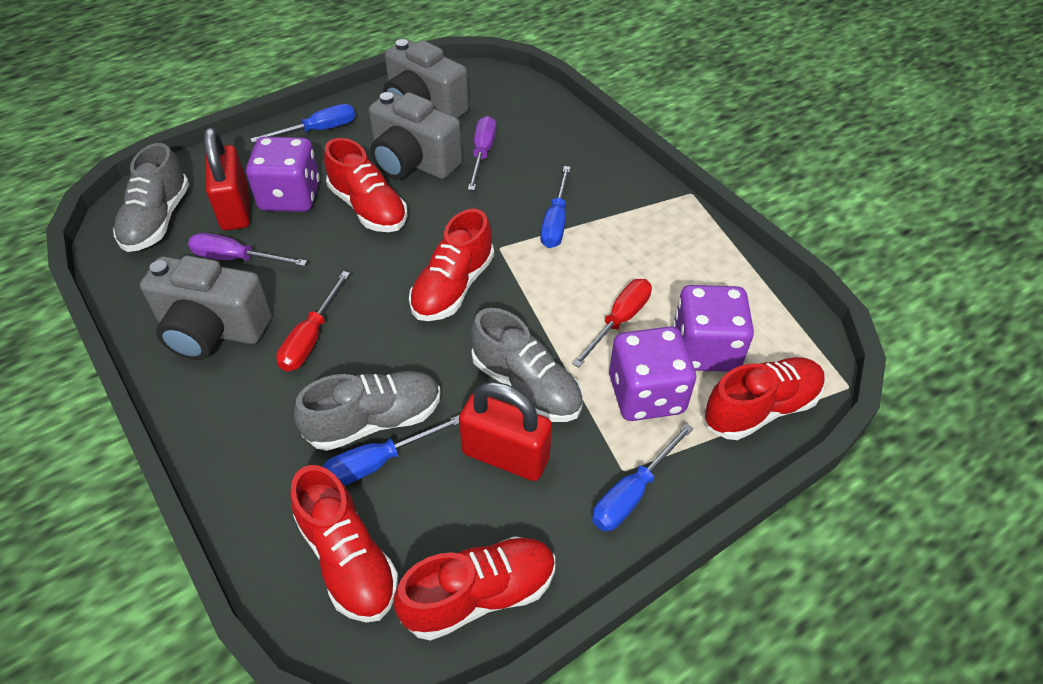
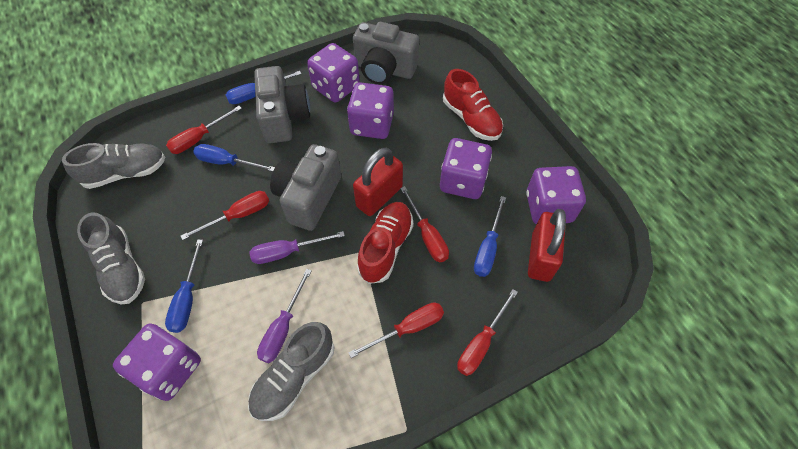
purple dice: [246,137,320,212] [609,326,696,421] [673,285,754,372] = 3 -> [113,323,201,401] [307,43,360,103] [347,82,394,139] [440,138,492,199] [526,166,586,224] = 5
red screwdriver: [276,271,350,371] [572,279,652,368] = 2 -> [166,106,242,154] [181,191,269,240] [348,303,444,358] [400,186,449,262] [457,289,518,376] = 5
red shoe: [290,465,399,622] [324,138,408,232] [394,536,555,641] [409,209,494,321] [703,357,825,440] = 5 -> [357,202,414,284] [443,69,503,141] = 2

